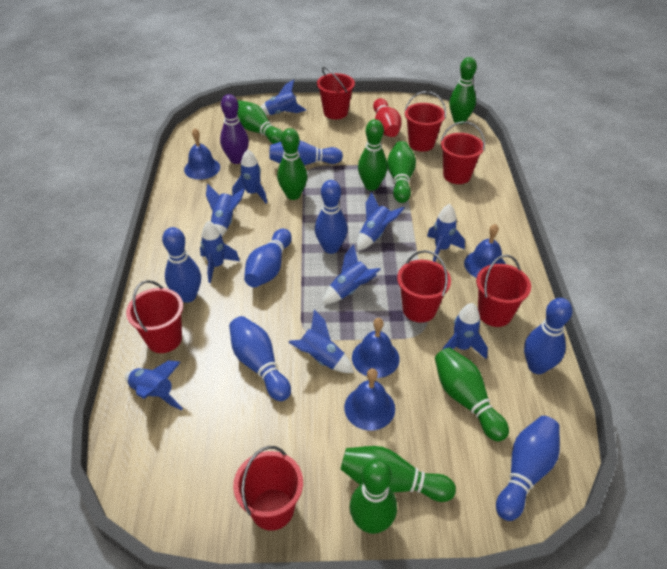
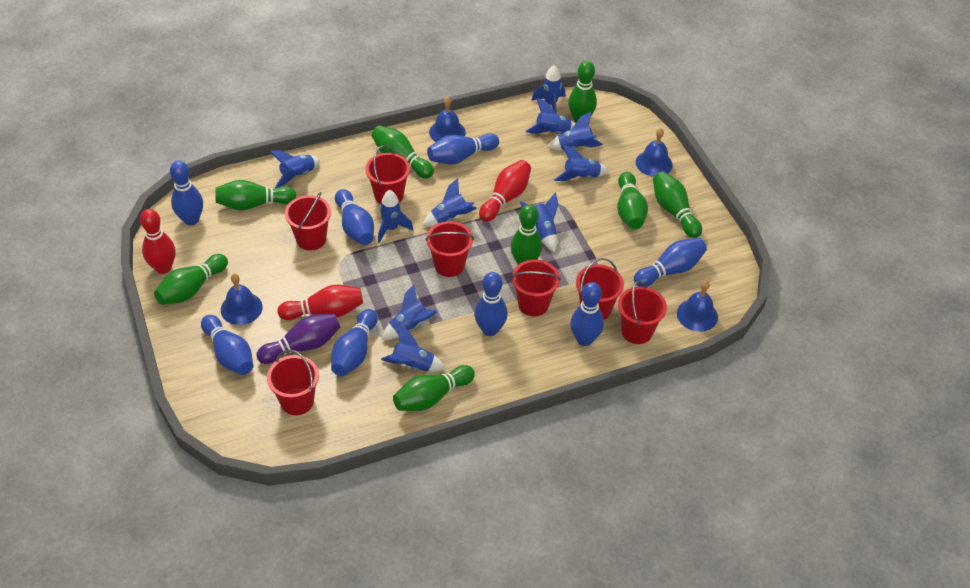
blue bowling pin: [162,227,201,303] [229,316,291,401] [244,229,292,287] [269,141,343,165] [315,180,348,254] [496,416,560,521] [524,298,572,374] = 7 -> [170,161,203,226] [201,315,253,375] [331,309,378,376] [335,189,374,245] [427,133,499,164] [474,272,508,336] [570,282,604,346] [634,238,707,287] = 8
red bowling pin: [373,98,402,137] = 1 -> [140,209,176,274] [277,285,363,320] [479,160,531,222] = 3

